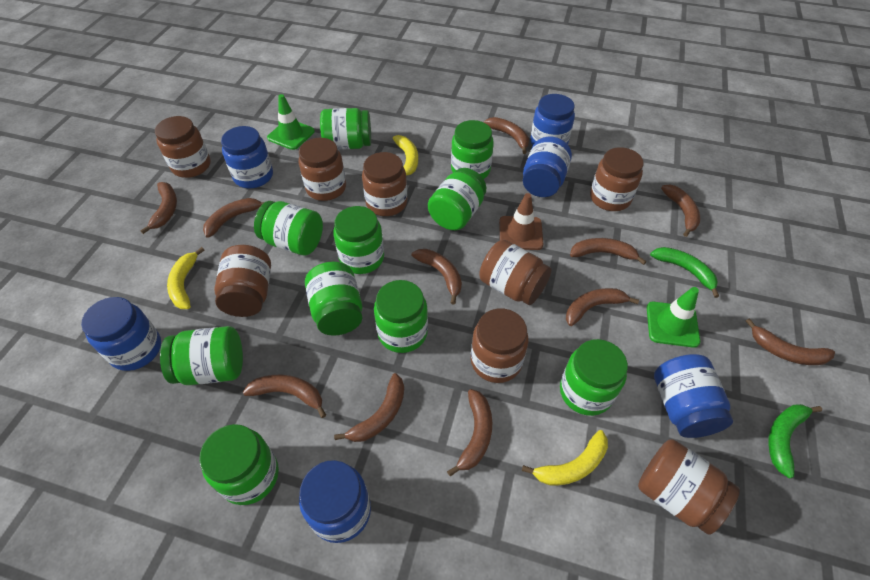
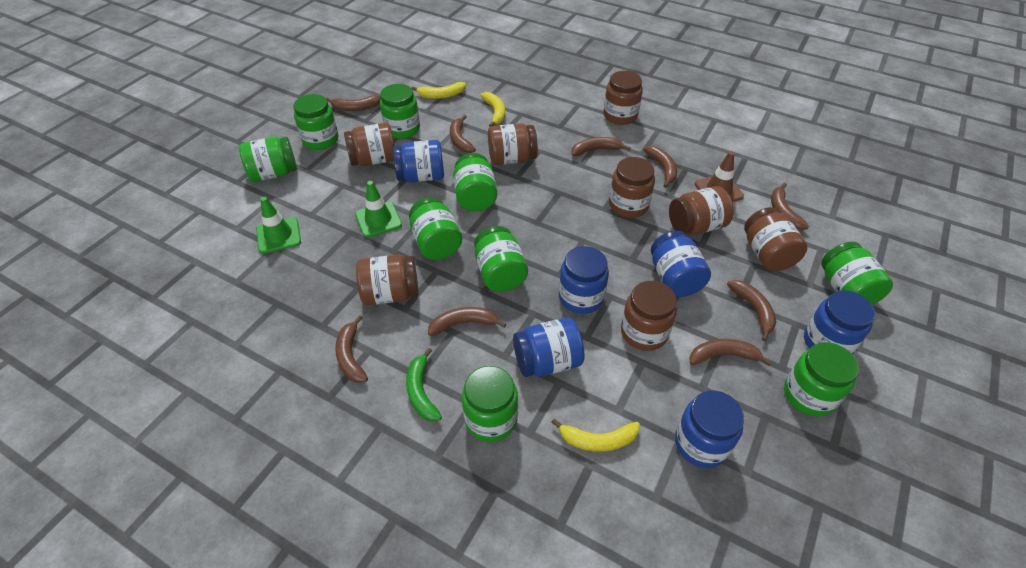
brown banana: [140,182,177,234] [203,198,264,238] [243,375,326,418] [334,373,404,442] [411,249,462,304] [447,389,492,477] [484,117,529,154] [566,288,639,326] [570,238,646,265] [661,184,700,237] [746,318,835,365] = 11 -> [326,95,381,111] [335,315,368,383] [428,307,506,336] [450,115,476,153] [571,137,631,156] [643,146,677,188] [689,339,772,366] [727,280,776,341] [771,183,809,230] = 9
green banana: [650,247,719,298] [768,404,822,479] = 2 -> [406,348,442,421] = 1
green jar: [160,326,243,385] [199,424,279,505] [254,201,323,255] [305,262,362,336] [320,108,371,150] [333,206,384,274] [374,280,428,353] [428,168,486,230] [451,120,494,179] [560,339,628,416] = 10 -> [239,137,297,182] [293,94,338,150] [380,84,420,139] [409,197,462,260] [453,153,497,211] [462,366,518,442] [474,226,528,292] [784,342,859,417] [821,242,893,305] = 9

